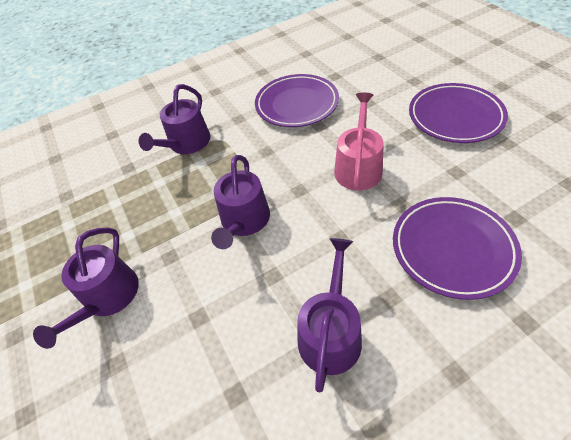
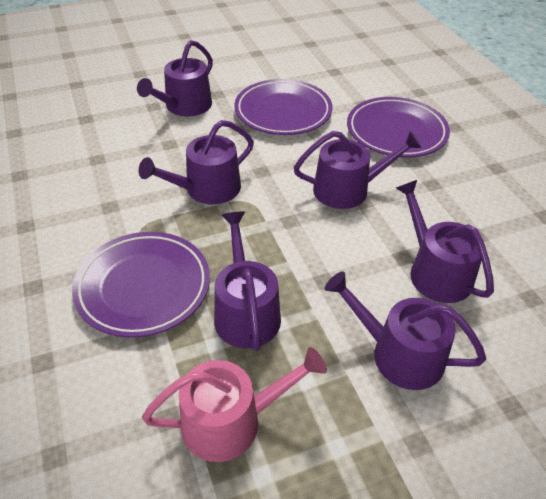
purple watering can: [33,228,139,349] [139,84,211,154] [211,155,270,249] [297,238,362,392] = 4 -> [137,40,213,116] [139,120,254,205] [214,211,281,351] [294,131,422,209] [324,271,486,390] [396,180,494,303] = 6

